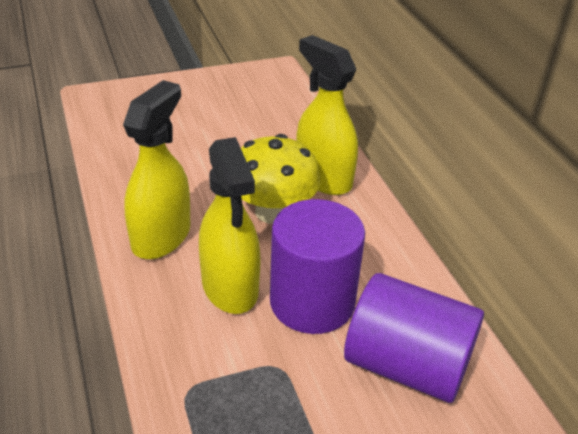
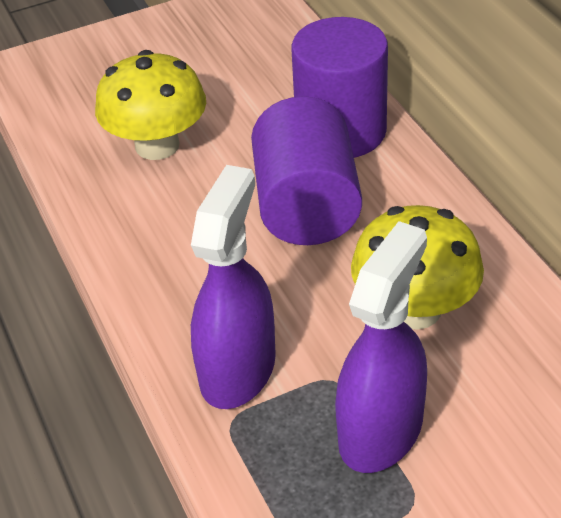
purple spray bottle: none = 0 -> [191,165,276,409] [335,221,427,473] = 2
yellow mushroom: [241,134,321,224] = 1 -> [95,50,206,160] [351,205,484,330] = 2
yellow spray bottle: [123,80,191,259] [199,137,261,314] [296,35,358,195] = 3 -> none = 0

